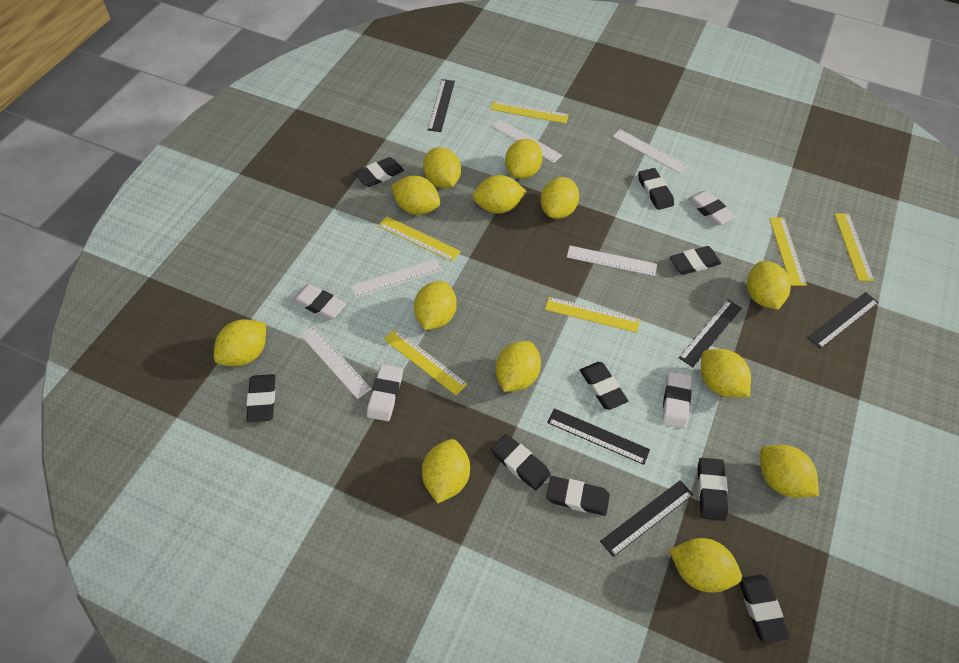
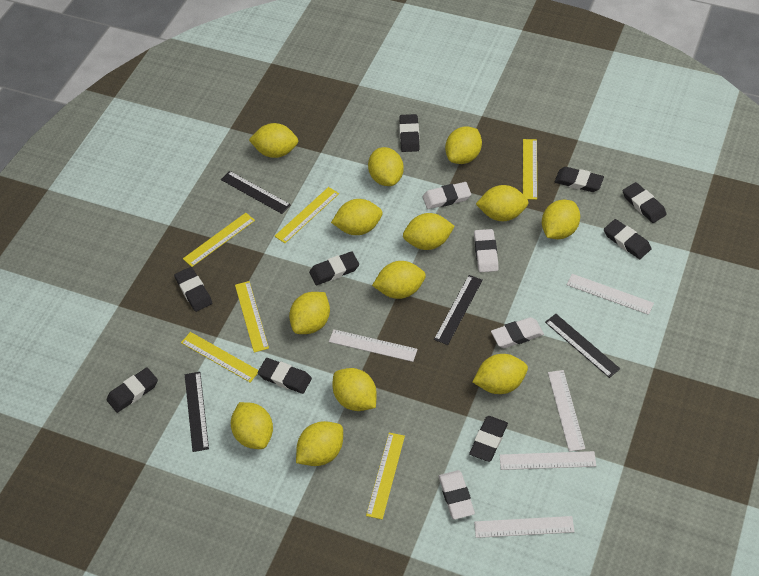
black ruler: [428,79,455,132] [547,408,650,465] [600,480,693,557] [679,300,742,367] [807,292,878,349] = 5 -> [185,372,209,452] [221,171,291,214] [434,275,483,345] [545,314,620,378] = 4

